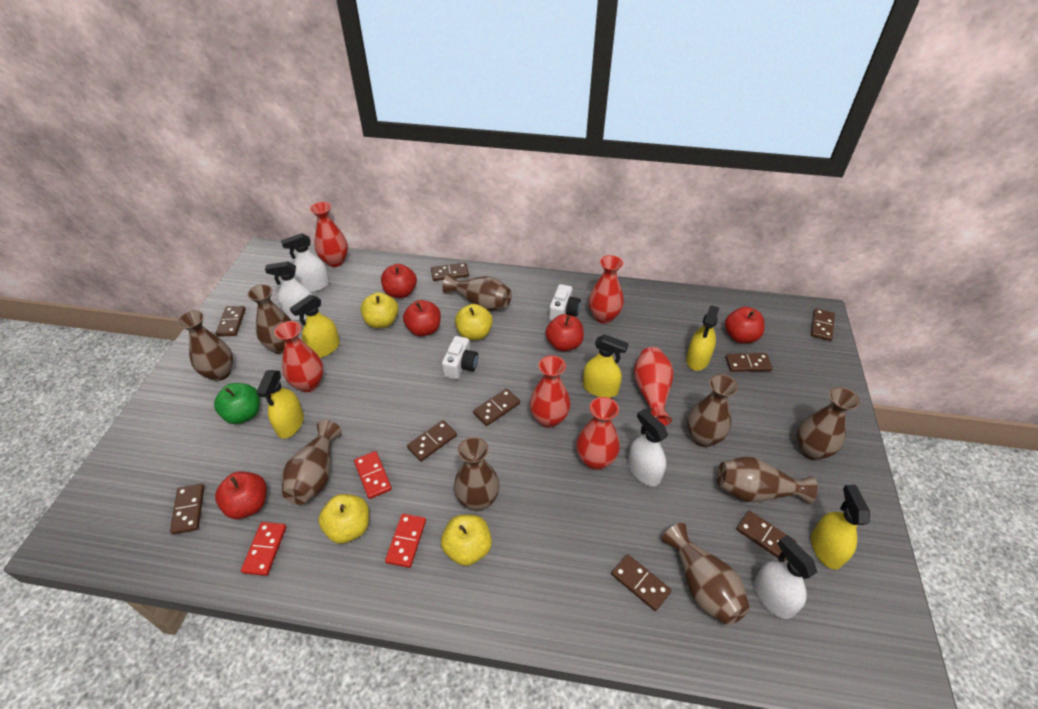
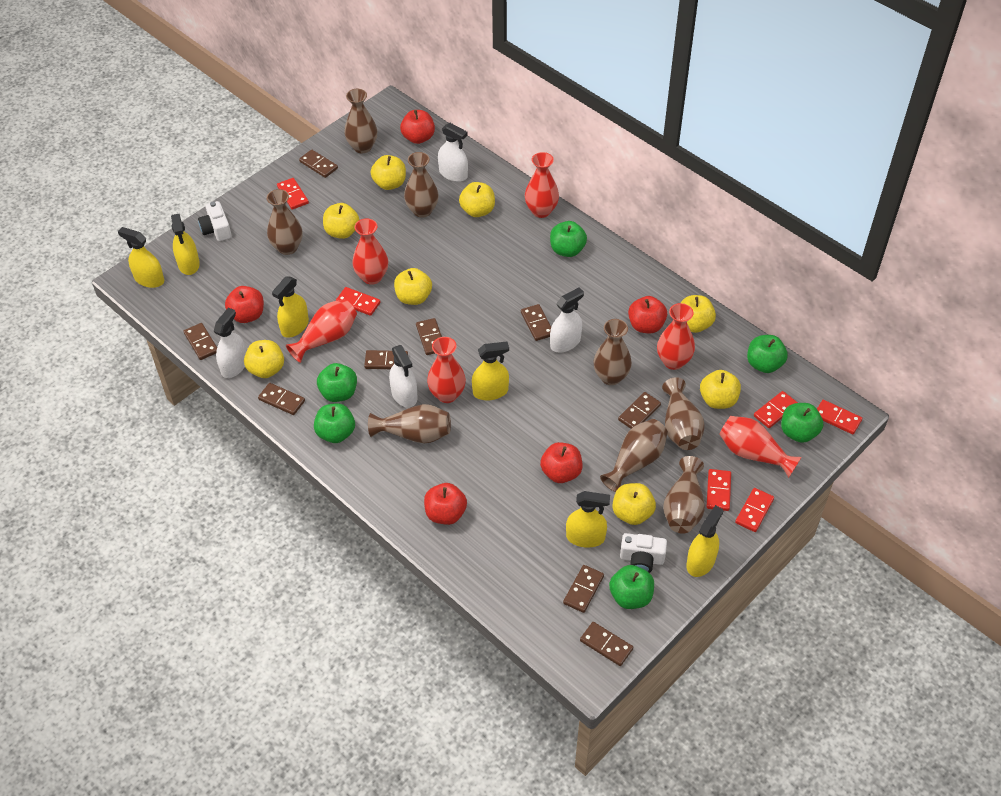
brown vase: [177,310,233,381] [247,284,292,354] [282,420,342,505] [442,274,512,311] [454,437,500,511] [662,523,750,625] [687,374,738,447] [717,456,818,504] [797,387,860,460] = 9 -> [267,189,303,255] [344,89,377,153] [368,404,451,443] [404,152,439,218] [593,319,632,385] [600,419,668,492] [662,377,705,450] [663,456,705,534] = 8
green apple: [214,383,260,424] = 1 -> [314,403,355,443] [317,363,357,402] [550,221,587,257] [609,565,654,609] [747,335,788,373] [781,403,823,443] = 6
red domino: [241,522,286,576] [354,451,392,499] [385,513,426,568] = 3 -> [277,178,309,210] [336,287,380,316] [706,469,731,511] [735,488,774,532] [754,391,798,428] [817,400,862,434] = 6
yellow apple: [318,494,369,544] [361,292,398,328] [441,515,492,566] [455,304,493,340] = 4 -> [244,340,284,378] [323,203,359,239] [371,155,406,190] [394,268,432,305] [459,182,495,217] [612,483,656,525] [681,295,716,333] [700,370,741,409] = 8
yellow spray bottle: [256,370,304,439] [290,295,340,358] [583,334,629,398] [686,306,719,371] [811,485,870,570] = 5 -> [118,227,164,288] [171,214,200,275] [272,276,309,338] [472,342,509,400] [566,491,610,548] [686,505,723,577] = 6

